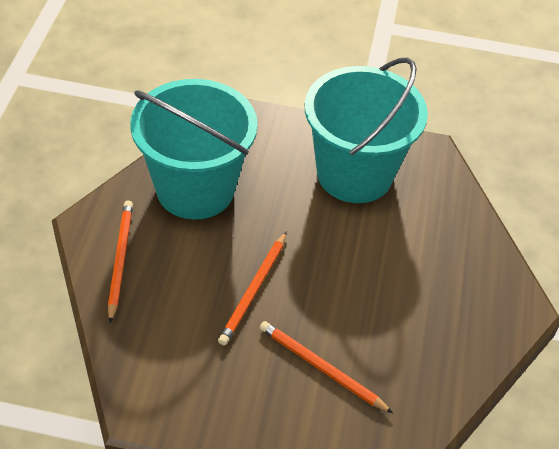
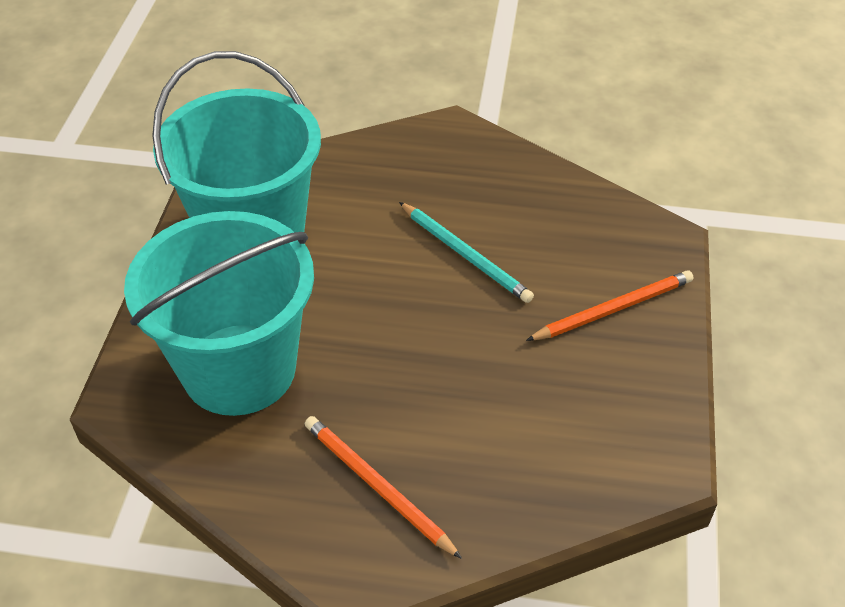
orange pencil: [108,200,133,323] [218,231,287,345] [260,321,393,413] = 3 -> [305,416,462,559] [526,271,693,341] = 2
turquoise pencil: none = 0 -> [399,202,534,303] = 1

